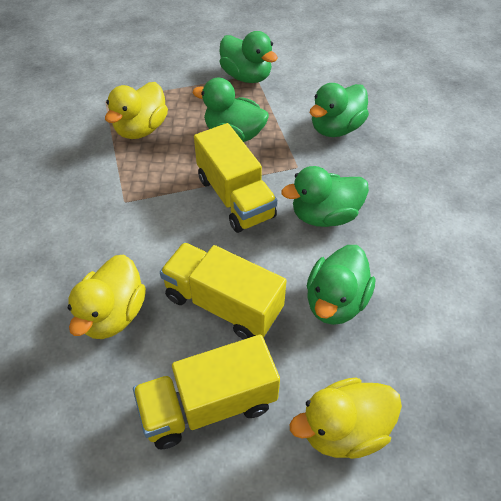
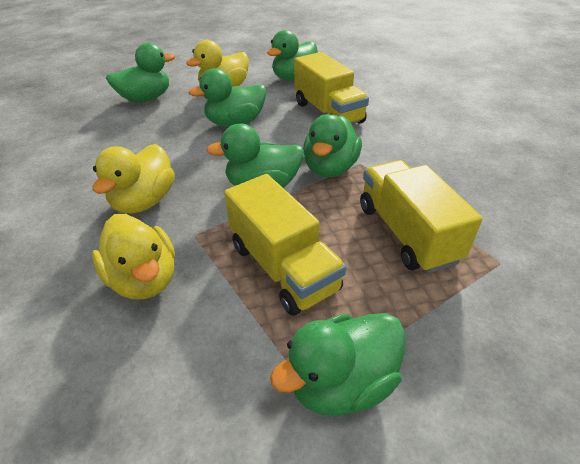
green duck: [193,78,269,142] [219,31,278,83] [281,166,369,227] [307,245,375,325] [310,83,369,137] = 5 -> [106,43,175,103] [189,68,266,127] [206,124,304,188] [267,30,318,81] [270,313,406,416] [303,114,362,178] = 6

